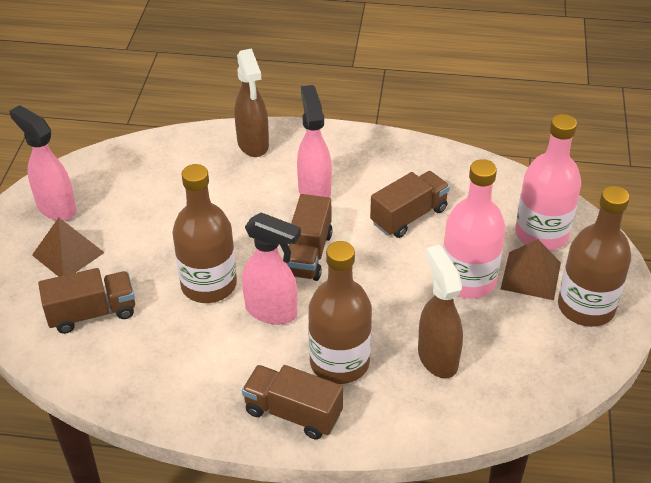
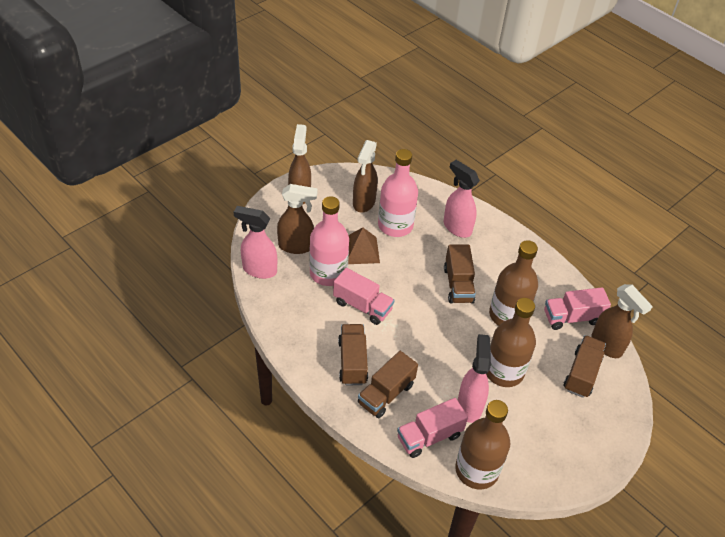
brown pyramid: [32,218,105,277] [501,239,561,300] = 2 -> [348,227,380,264] = 1
brown spray bottle: [235,49,269,157] [418,245,463,378] = 2 -> [277,184,318,254] [288,124,311,204] [353,140,378,213] [592,284,653,358] = 4
pink truck: none = 0 -> [333,268,395,325] [397,398,468,458] [544,287,611,330] = 3

